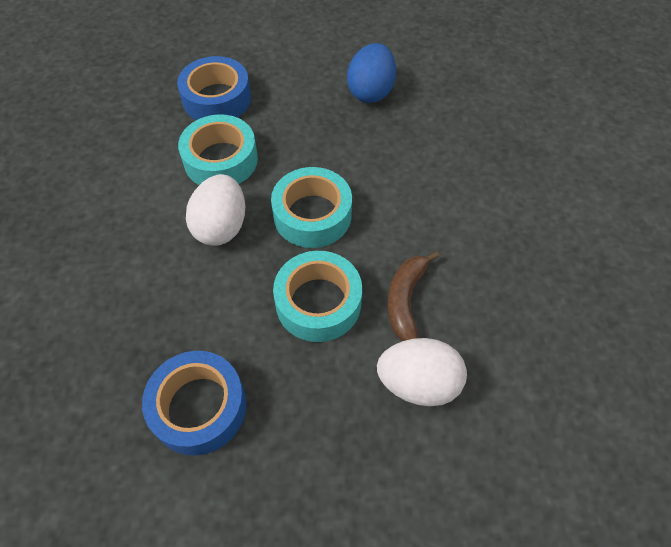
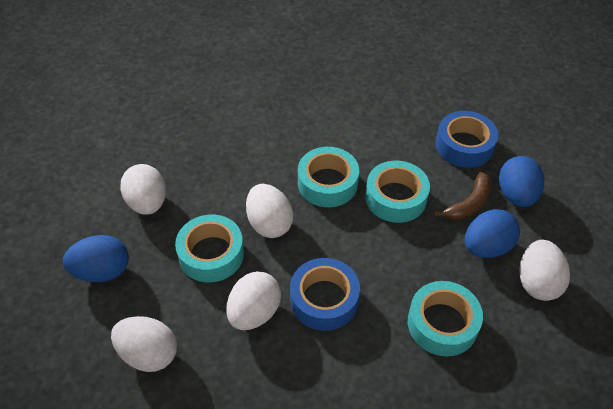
blue egg: [347,43,396,103] = 1 -> [63,235,129,282] [465,209,520,258] [499,156,544,207] = 3
turquoise tape: [178,114,258,185] [271,167,352,248] [273,251,362,342] = 3 -> [175,214,244,282] [298,147,359,207] [365,161,430,223] [408,281,483,356] = 4
white egg: [186,174,245,246] [377,338,467,406] = 2 -> [111,316,177,372] [120,164,166,215] [226,272,281,330] [246,184,293,238] [519,240,570,301] = 5

